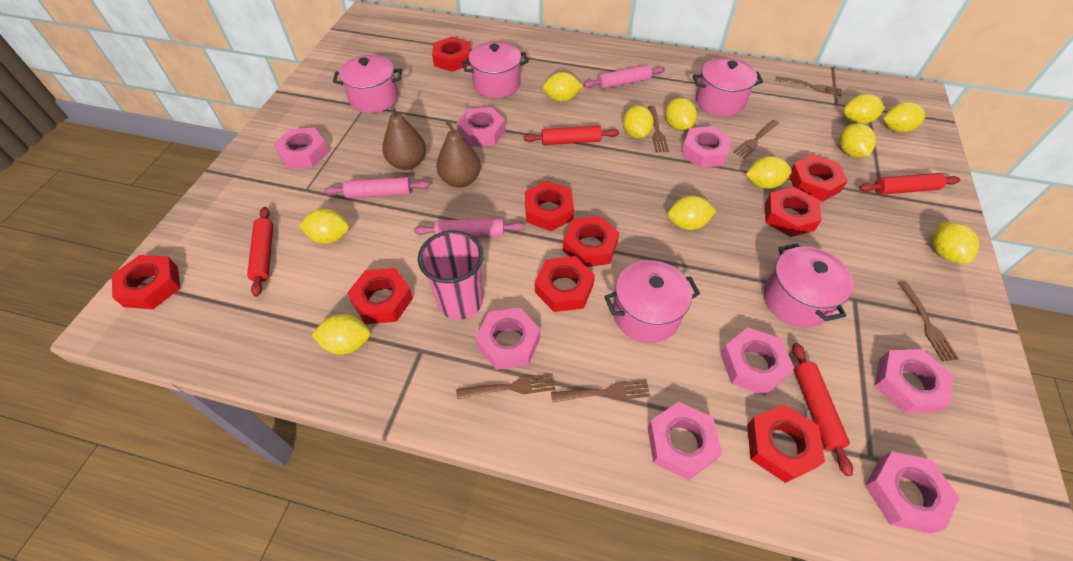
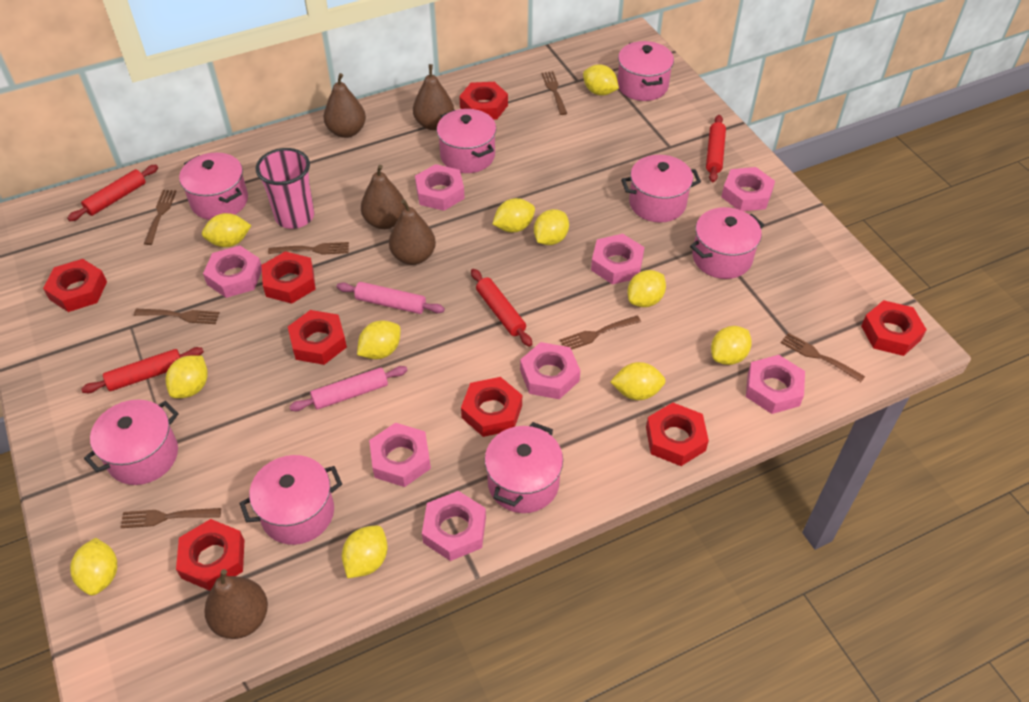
brown fork: [456,373,555,399] [551,380,650,403] [648,106,669,152] [733,120,779,158] [775,76,842,96] [898,282,959,362] = 6 -> [120,508,221,528] [134,309,220,324] [144,190,177,245] [268,242,349,255] [541,71,567,115] [560,316,641,350] [781,333,865,382] = 7
brown pear: [382,105,426,170] [436,120,481,187] = 2 -> [204,569,268,639] [324,73,366,138] [361,165,406,229] [389,199,436,265] [413,64,454,130] = 5
pink pot: [333,55,402,113] [462,41,529,98] [604,260,700,343] [693,58,763,116] [764,243,854,328] = 5 -> [84,400,179,485] [179,153,248,220] [239,455,342,545] [437,109,496,173] [485,422,563,513] [617,41,674,101] [621,155,701,223] [690,207,764,279] = 8
pink rolling pin: [324,177,430,198] [414,218,525,237] [584,65,665,89] = 3 -> [289,366,408,411] [337,282,445,314] = 2
red nut: [112,255,180,309] [347,268,413,324] [432,37,471,72] [525,181,574,231] [535,256,595,312] [563,216,620,267] [747,404,825,483] [765,187,822,237] [789,154,848,202] = 9 -> [43,259,107,312] [176,519,244,591] [261,251,316,304] [288,310,347,365] [459,82,508,120] [461,377,522,437] [646,402,709,466] [861,300,927,356] = 8

